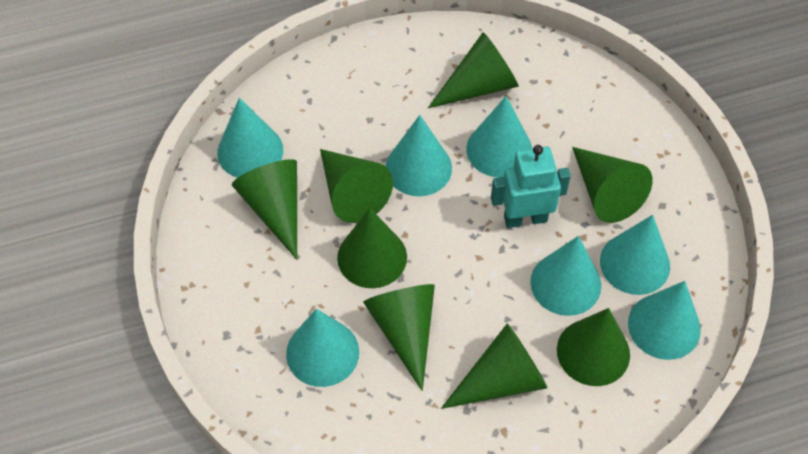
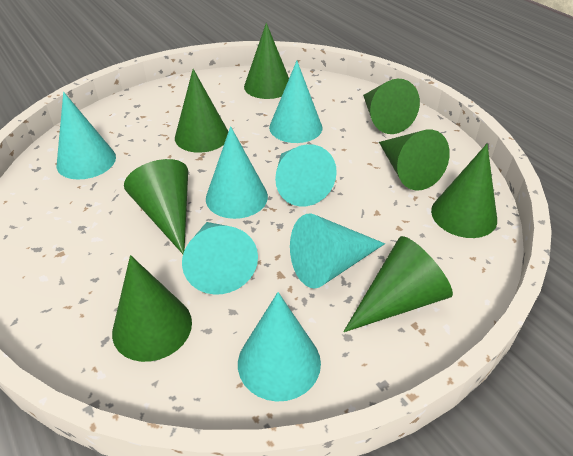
turquoise robot: [491,145,571,228] = 1 -> none = 0

